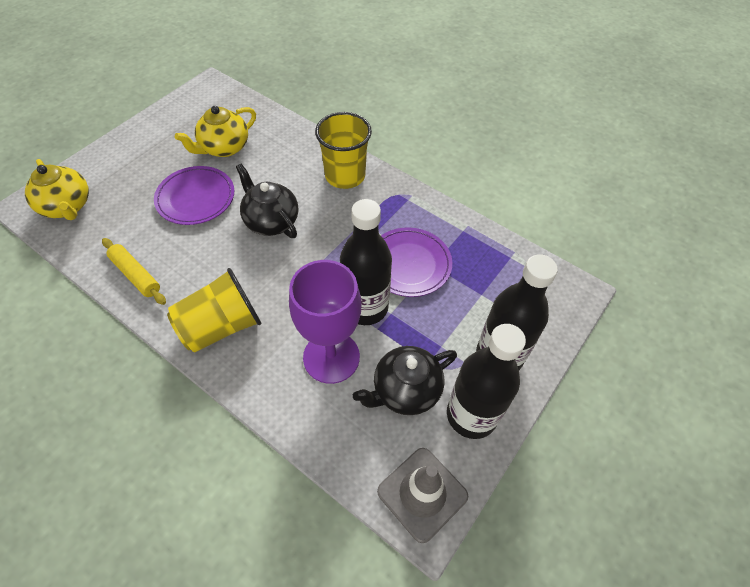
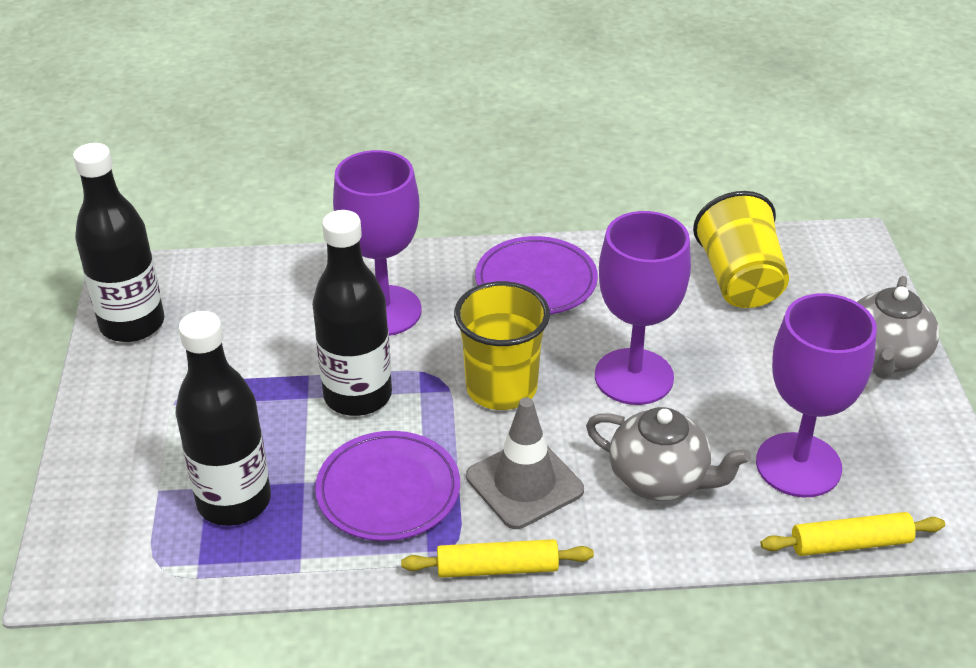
black teapot: [236,164,298,238] [353,346,457,415] = 2 -> none = 0
grey teapot: none = 0 -> [586,407,751,501] [857,276,939,379] = 2
purple goblet: [289,260,361,384] = 1 -> [333,150,422,336] [595,211,691,405] [756,293,877,497] = 3
yellow rolling pin: [102,238,166,305] = 1 -> [401,539,594,578] [760,512,945,556] = 2
yellow teapot: [25,159,89,220] [175,106,256,157] = 2 -> none = 0

